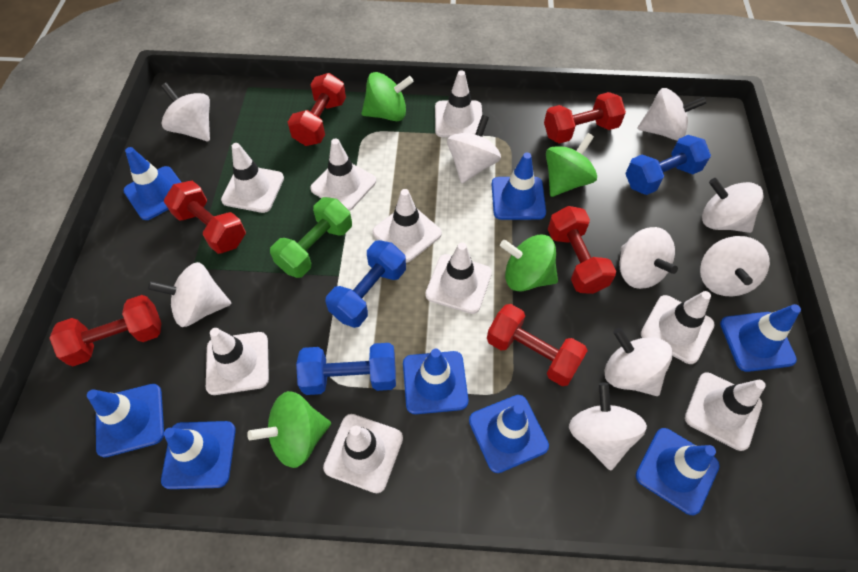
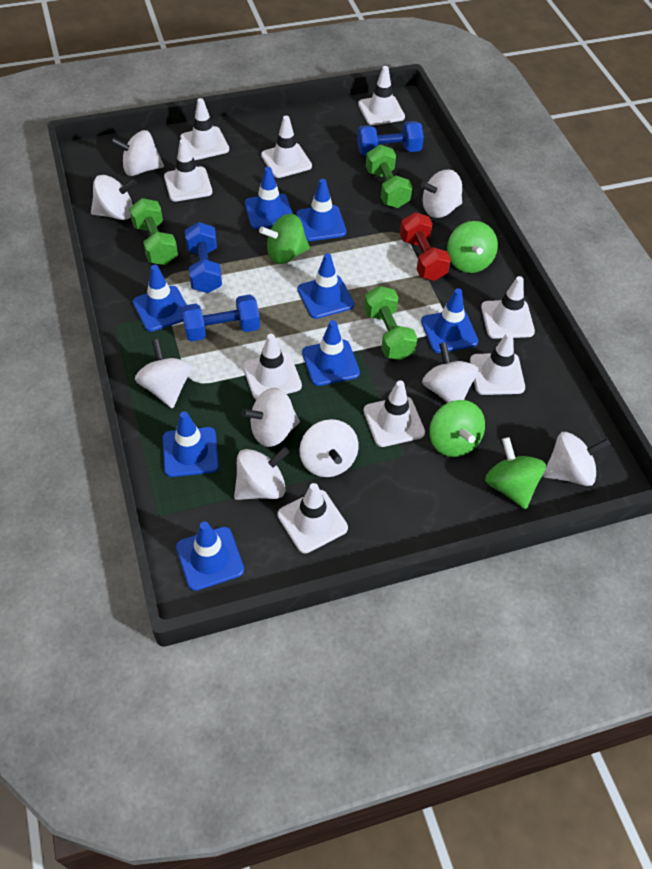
green dumbbell: [270,197,352,278] = 1 -> [129,198,178,265] [364,286,418,360] [366,145,412,208] = 3
red dumbbell: [49,295,161,366] [164,181,246,254] [288,73,346,146] [487,304,588,386] [544,92,626,144] [548,206,616,294] = 6 -> [400,212,451,281] = 1

